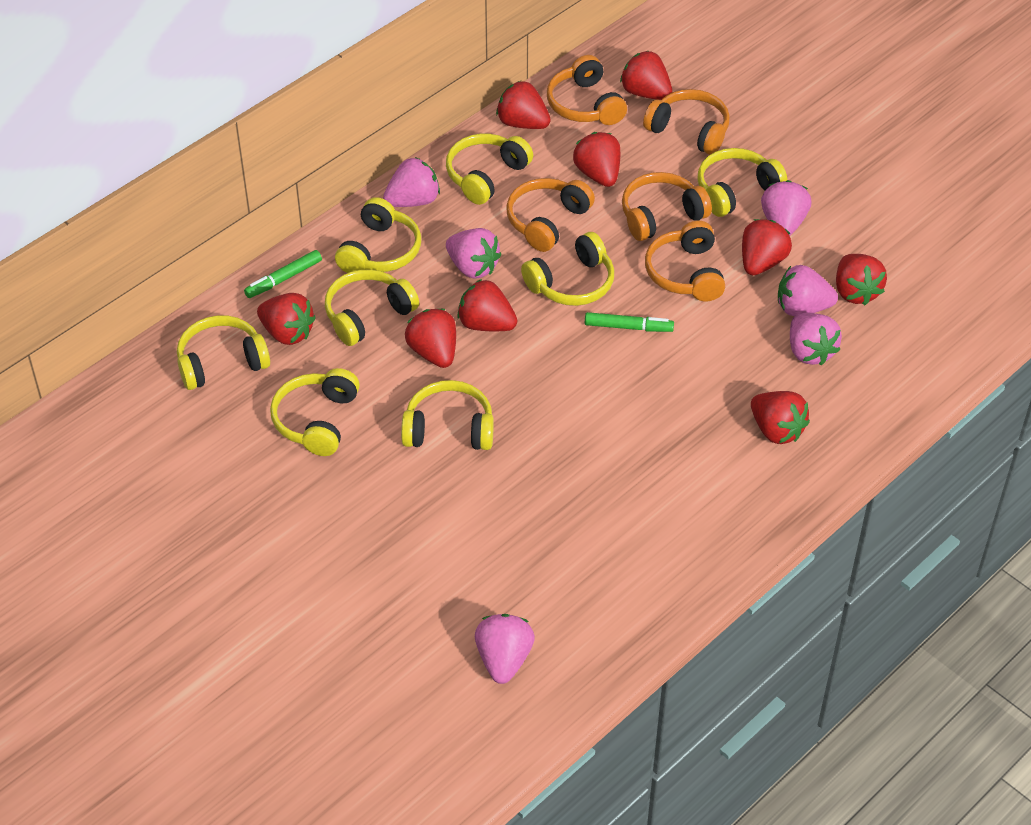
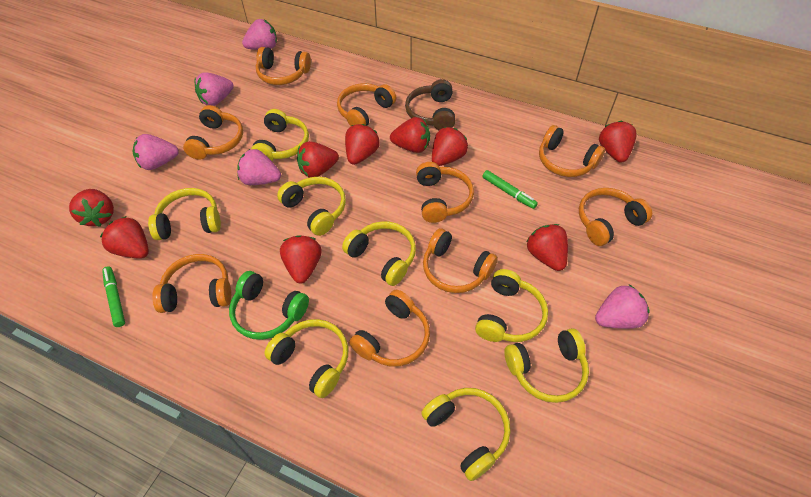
brown headphones: none = 0 -> [405,79,456,130] = 1
green headphones: none = 0 -> [229,271,309,340] = 1
orange headphones: [506,178,595,252] [547,55,627,125] [622,172,712,241] [643,89,730,155] [645,221,725,301] = 5 -> [152,254,231,313] [183,105,243,160] [256,47,311,85] [337,83,396,126] [349,290,430,367] [416,162,474,223] [423,228,498,293] [539,125,605,177] [579,188,652,246] = 9
pink strawberry: [383,157,440,207] [446,228,502,279] [475,614,535,684] [761,180,811,236] [778,265,838,316] [790,313,842,366] = 6 -> [133,134,179,170] [194,72,234,106] [237,149,281,185] [242,19,277,50] [595,285,650,329] = 5

